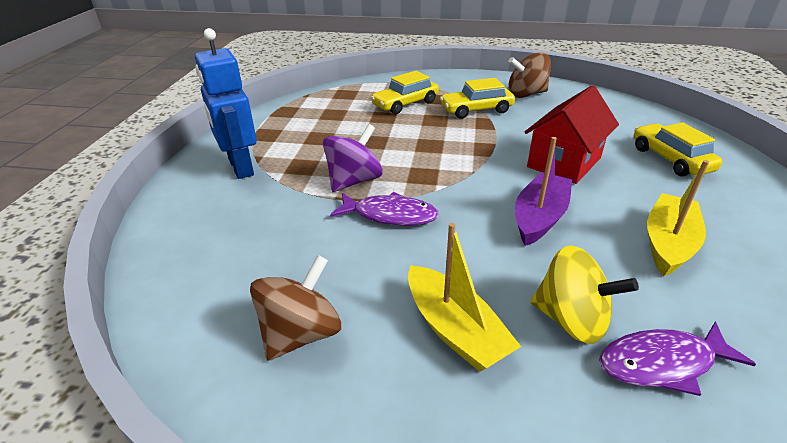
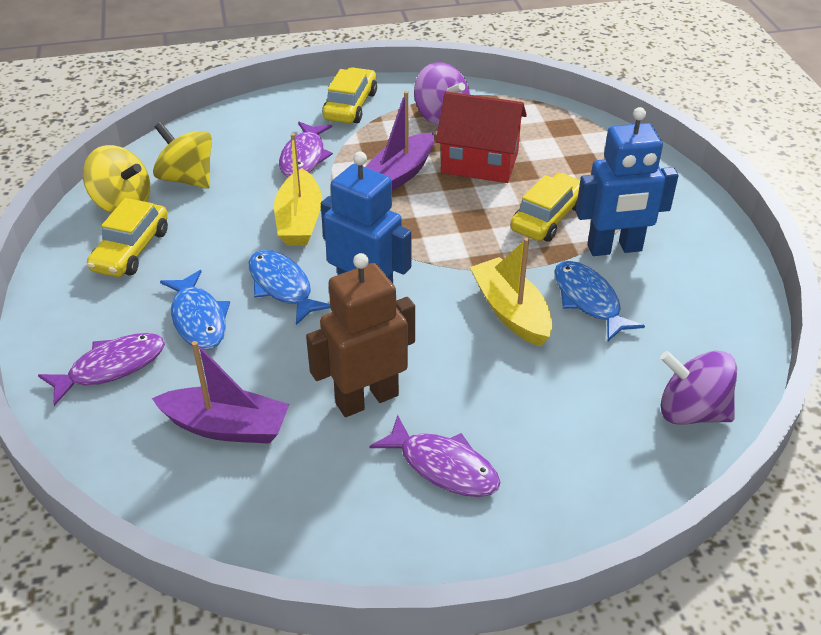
blue fish: none = 0 -> [160,270,230,350] [249,250,330,325] [554,261,645,341] = 3
blue robot: [195,28,257,179] = 1 -> [321,152,411,283] [576,107,679,256] = 2
brown robot: none = 0 -> [306,253,415,417] = 1
brown spinning top: [250,255,341,361] [508,52,551,98] = 2 -> none = 0
purple boat: [515,137,572,246] = 1 -> [152,341,289,444] [366,91,435,191] = 2
purple fish: [330,192,439,226] [599,322,756,396] = 2 -> [38,333,165,406] [279,122,333,177] [369,415,501,497] = 3
purple spinning top: [323,124,383,192] = 1 -> [414,62,470,126] [660,351,737,425] = 2
yellow spinning top: [531,245,639,344] = 1 -> [83,145,150,213] [153,122,212,189] = 2

